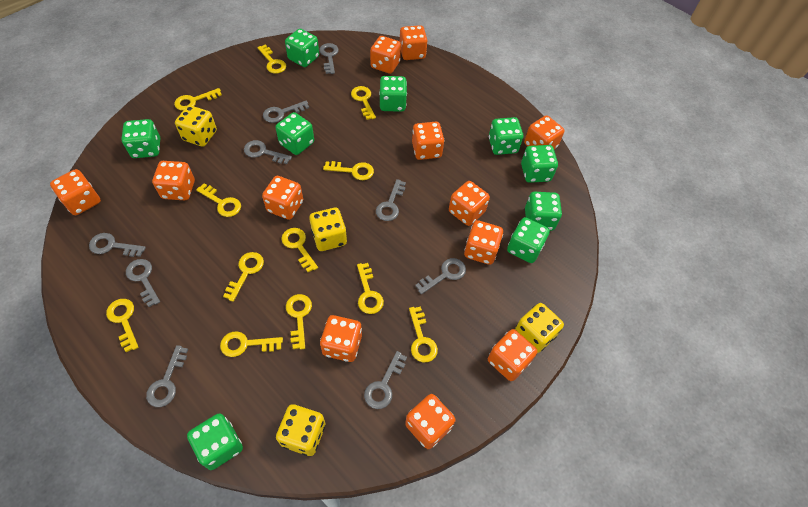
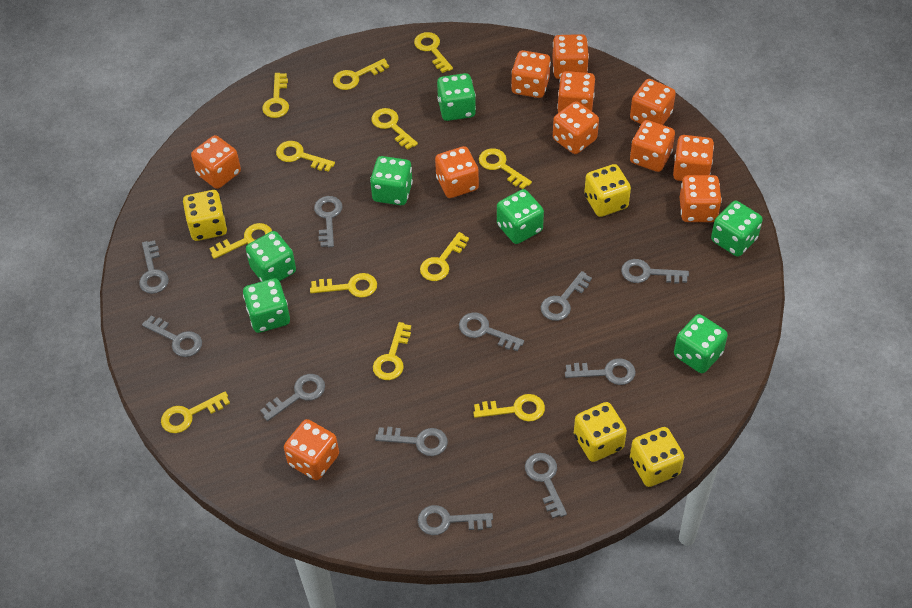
green dice: [122,119,160,158] [187,414,243,470] [275,112,314,155] [285,29,319,67] [379,76,407,112] [489,117,523,155] [507,217,550,263] [521,145,558,183] [525,192,562,231] = 9 -> [243,278,290,333] [246,231,296,282] [370,156,413,205] [437,73,476,121] [497,189,544,244] [674,314,728,373] [711,201,763,257] = 7
grey key: [89,233,146,257] [126,259,160,307] [146,345,188,407] [244,140,292,164] [263,101,309,123] [319,43,339,74] [364,351,407,409] [376,179,406,221] [415,258,466,294] = 9 -> [139,240,169,294] [142,316,202,357] [260,374,325,421] [314,196,342,248] [375,427,448,456] [418,505,493,535] [459,312,524,351] [525,453,567,518] [541,271,592,321] [565,358,635,385] [621,259,689,284] = 11
orange dice: [50,169,101,215] [152,161,195,200] [262,176,303,220] [320,315,362,362] [370,36,401,74] [400,25,428,60] [405,394,456,449] [412,122,444,160] [449,181,490,226] [464,220,503,265] [488,329,537,381] [524,115,565,149] = 12 -> [191,135,241,189] [284,419,339,480] [435,146,479,198] [511,50,551,98] [552,34,589,79] [553,101,599,154] [557,71,595,113] [630,79,676,125] [630,120,675,172] [673,135,714,181] [680,175,722,222] = 11

